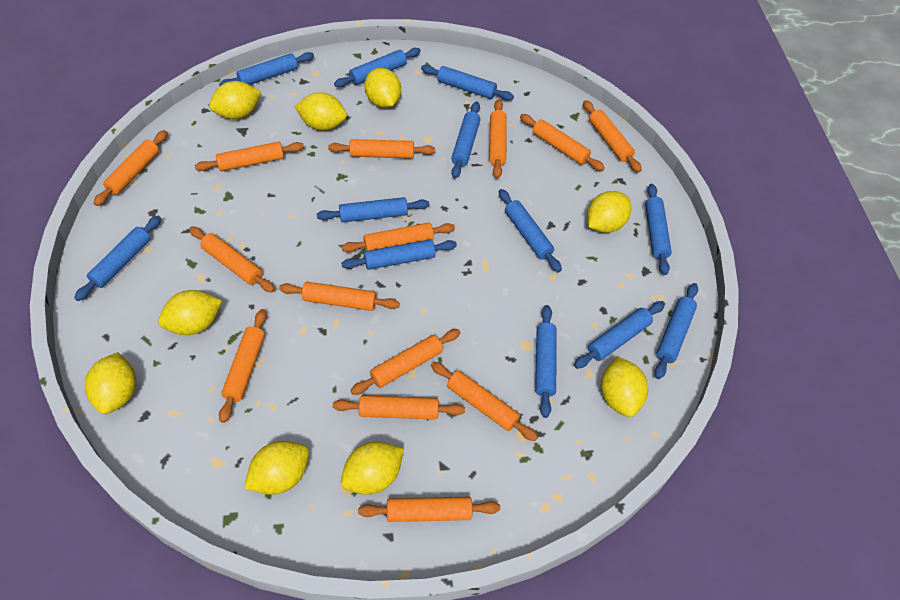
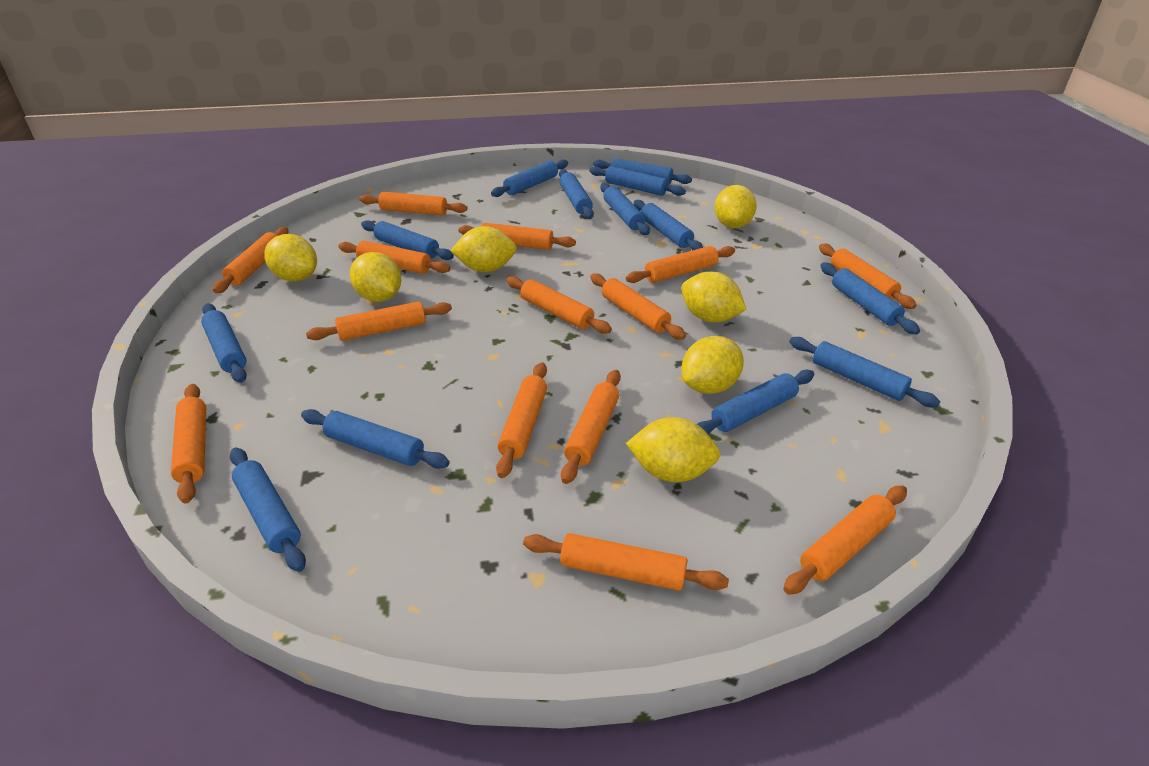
blue rolling pin: [74,216,161,301] [219,52,314,86] [317,197,429,222] [334,48,421,87] [341,239,457,270] [421,65,514,100] [451,101,480,178] [499,189,562,273] [535,305,557,418] [574,301,665,369] [645,184,672,275] [654,283,698,379] = 12 -> [201,304,247,383] [230,447,306,572] [301,409,449,469] [361,220,454,260] [491,160,568,197] [559,169,594,219] [589,166,686,196] [593,158,692,185] [600,183,650,235] [634,200,703,250] [697,370,814,434] [789,337,940,407] [820,263,920,334] = 13
yellow lemon: [85,352,136,414] [158,290,222,335] [209,81,261,119] [244,441,309,495] [295,92,347,131] [341,441,404,495] [365,68,401,108] [587,191,631,233] [601,357,648,417] = 9 -> [264,234,317,281] [350,252,401,302] [451,226,517,272] [626,417,720,482] [681,272,746,322] [682,336,744,394] [715,185,757,228] = 7

